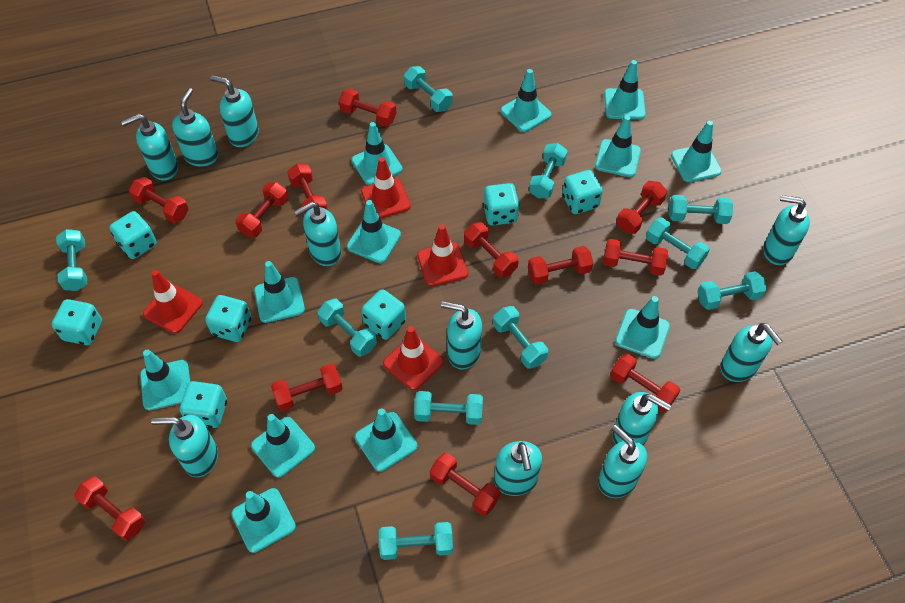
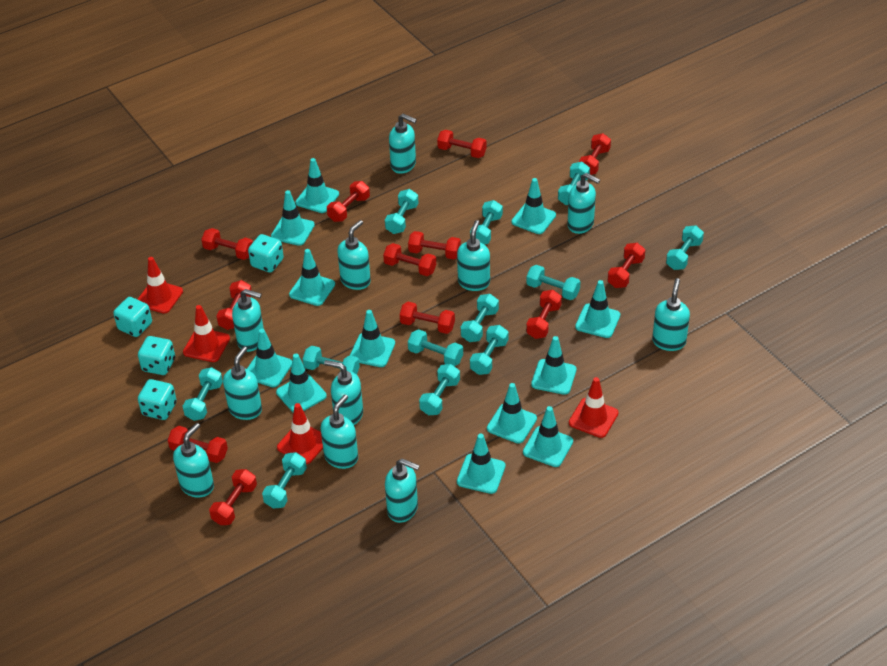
turquoise dice: [52,299,102,345] [109,211,157,259] [180,381,227,428] [205,295,252,342] [361,289,406,340] [483,183,520,226] [562,170,603,214] = 7 -> [113,297,152,337] [138,336,175,375] [138,379,177,420] [248,234,284,273] = 4
turquoise dumbbell: [56,229,87,291] [317,299,377,357] [379,522,453,560] [404,66,453,112] [414,391,483,425] [493,306,548,369] [529,143,567,199] [646,217,710,269] [669,195,733,224] [697,271,767,310] = 10 -> [183,367,223,421] [262,452,307,509] [303,346,360,375] [385,189,418,234] [408,329,463,366] [419,364,460,415] [461,294,499,342] [470,200,503,245] [470,325,508,375] [526,265,580,300] [558,162,590,205] [666,225,704,270] = 12

